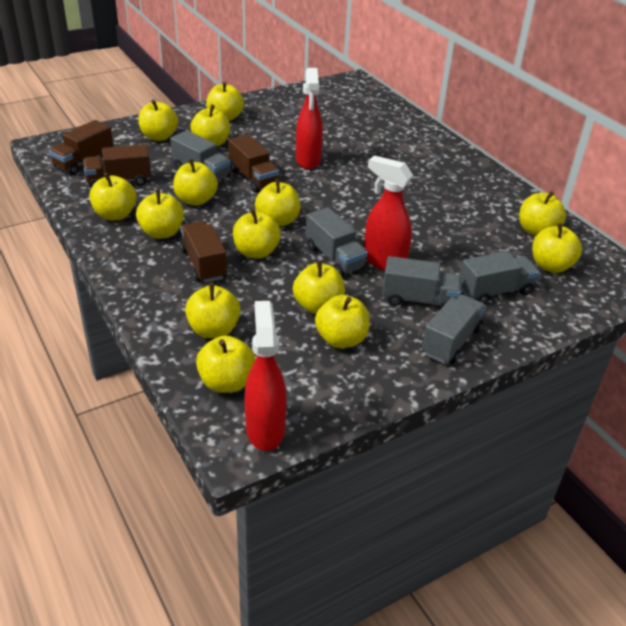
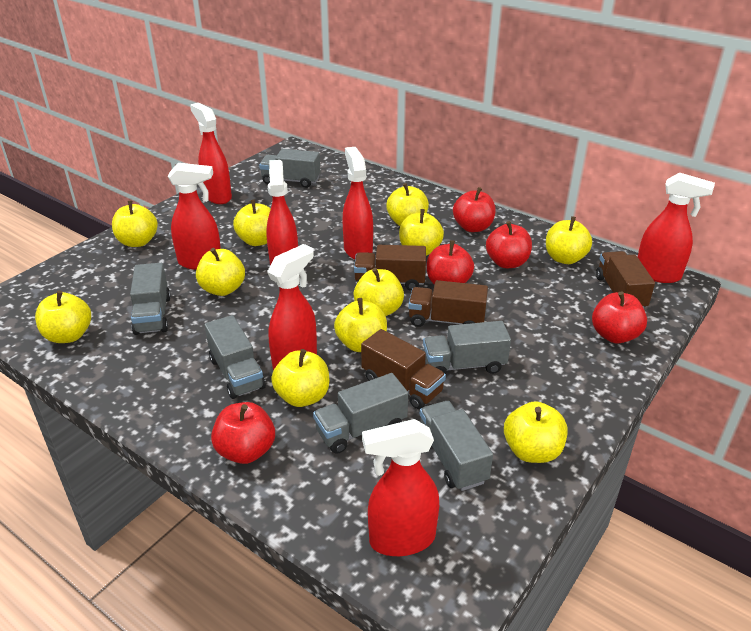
grey truck: [170,130,231,181] [306,207,368,276] [382,256,462,309] [422,295,486,364] [460,251,539,304] = 5 -> [130,263,171,335] [205,315,266,399] [259,149,320,188] [313,373,408,454] [420,401,493,491] [423,321,511,374] = 6
red apple: none = 0 -> [211,402,275,464] [427,240,474,285] [453,187,496,232] [486,221,532,268] [592,291,647,343] = 5
red spray bottle: [244,301,287,451] [296,68,323,169] [364,155,413,271] = 3 -> [168,163,221,270] [190,103,232,204] [266,160,298,265] [267,244,317,370] [343,147,373,259] [362,419,439,556] [638,172,715,283] = 7
yellow apple: [89,173,137,220] [136,189,184,239] [138,99,178,141] [173,159,218,206] [185,283,240,338] [190,104,230,146] [196,335,256,393] [206,82,244,121] [233,209,281,259] [255,179,300,227] [293,261,345,314] [315,295,370,348] [519,191,566,236] [532,223,582,273] = 14 -> [35,290,91,343] [112,201,158,247] [196,248,245,296] [233,200,271,246] [271,349,329,407] [334,298,387,352] [353,268,404,316] [386,183,429,226] [399,209,444,256] [504,401,567,463] [546,216,592,264] = 11

